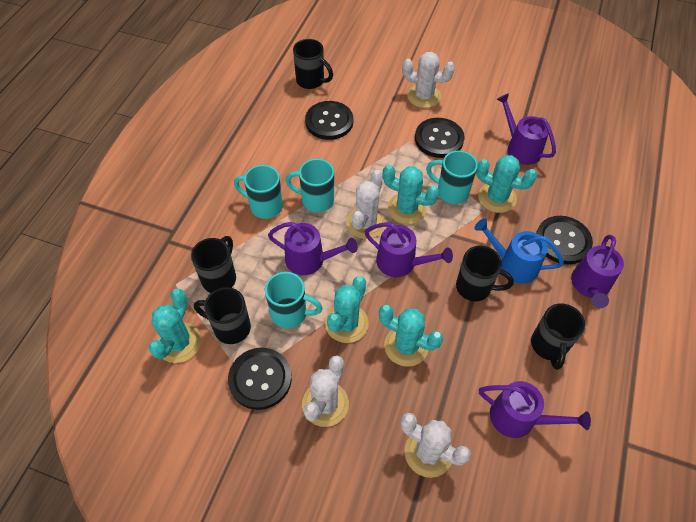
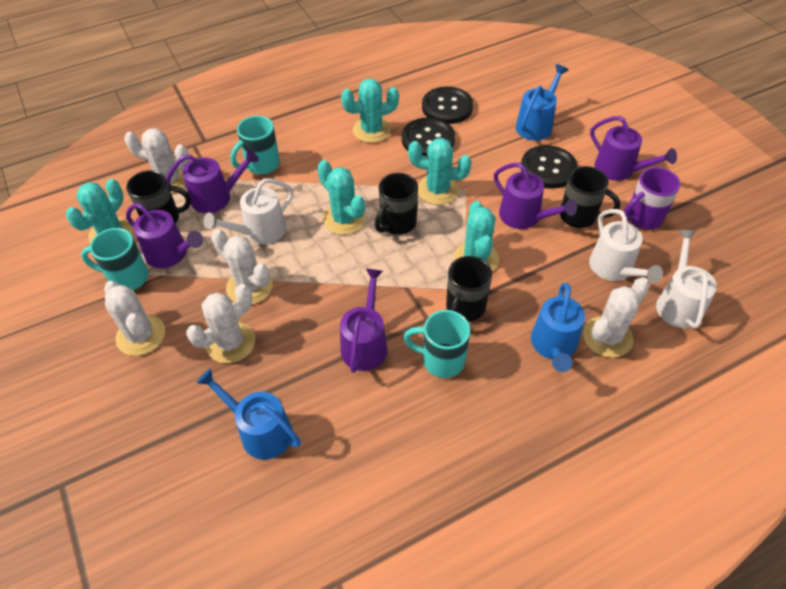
black button: [228,348,292,410] [305,101,353,140] [415,118,465,158] [536,216,593,265] = 4 -> [402,117,455,156] [422,86,473,124] [521,145,578,189] = 3
black mug: [191,236,236,293] [194,287,251,344] [293,39,333,89] [456,246,514,301] [531,303,585,370] = 5 -> [126,170,191,224] [375,173,418,235] [446,256,492,322] [560,166,620,228] = 4
blue watering can: [474,218,564,284] = 1 -> [197,368,301,460] [516,64,568,141] [531,283,585,372] = 3
purple mug: none = 0 -> [624,167,680,229] = 1
turquoise mug: [234,165,283,219] [265,272,323,328] [286,159,334,213] [426,150,478,204] = 4 -> [81,228,148,290] [231,116,280,174] [403,310,471,378] = 3
white cactus: [302,356,349,427] [346,170,386,239] [400,413,471,478] [402,52,455,108] = 4 -> [104,281,165,356] [124,128,190,194] [186,284,255,364] [211,229,273,304] [583,277,650,358] = 5
white watering can: none = 0 -> [204,178,294,244] [589,209,663,283] [656,230,717,328] = 3

